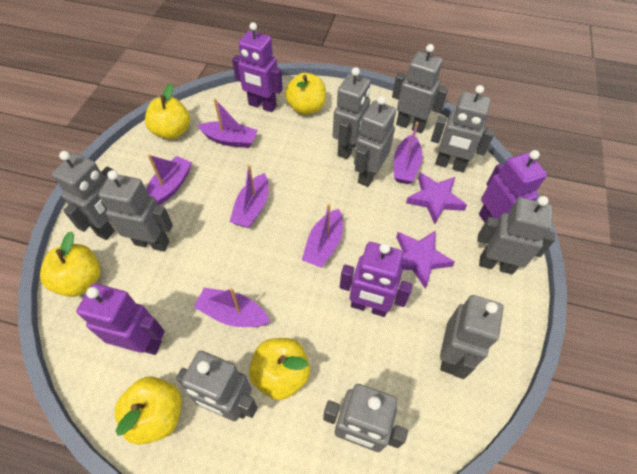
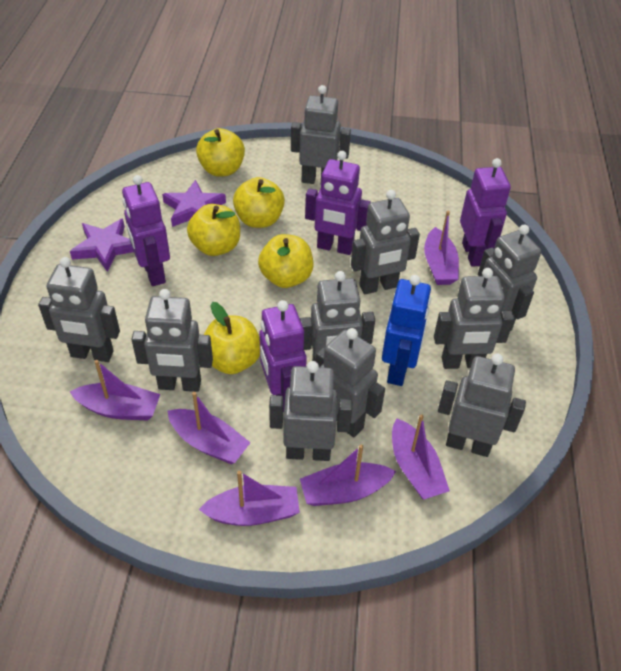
blue robot: none = 0 -> [382,275,431,386] = 1

